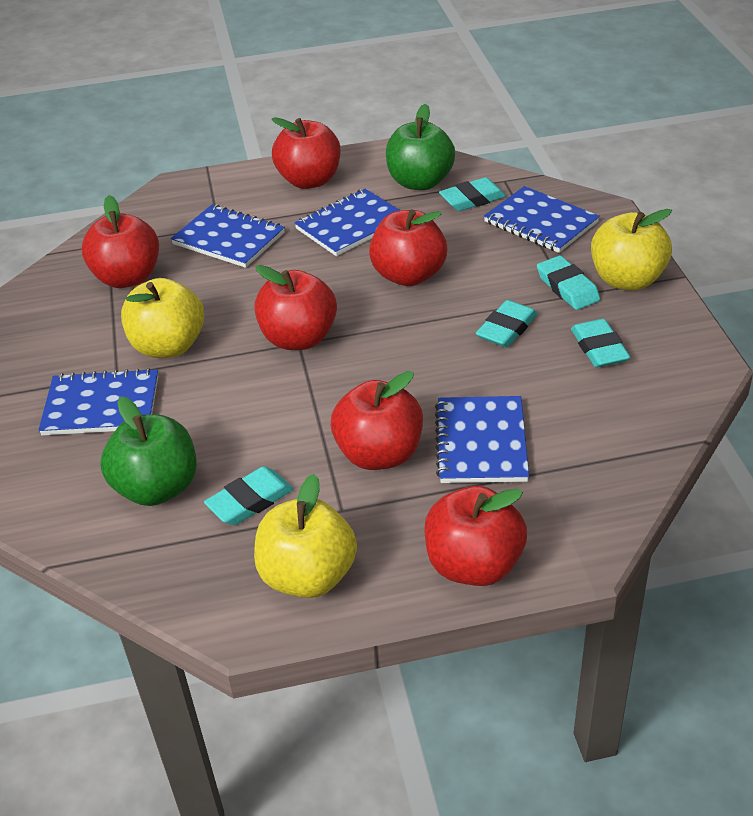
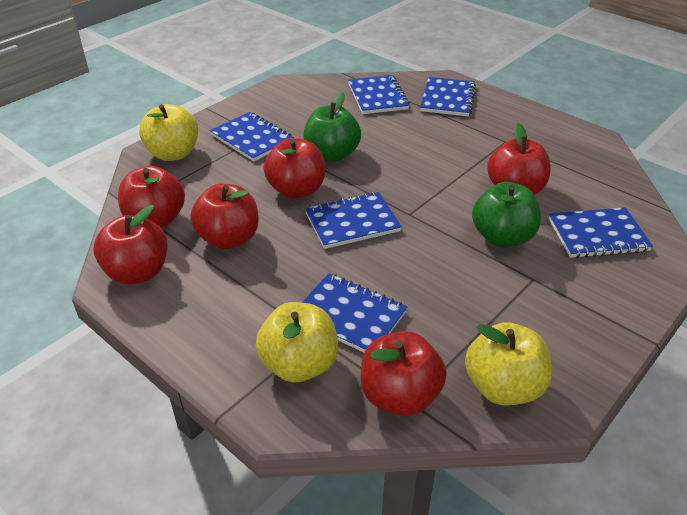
blue notebook: [38,368,158,435] [171,204,285,268] [294,189,401,256] [435,396,529,483] [484,186,600,253] = 5 -> [210,112,294,162] [302,273,408,352] [305,192,402,249] [348,75,410,114] [420,77,476,116] [549,207,653,258] = 6
turquoise eraser: [204,467,294,525] [439,177,506,211] [476,300,538,348] [537,256,600,310] [571,319,630,367] = 5 -> none = 0

